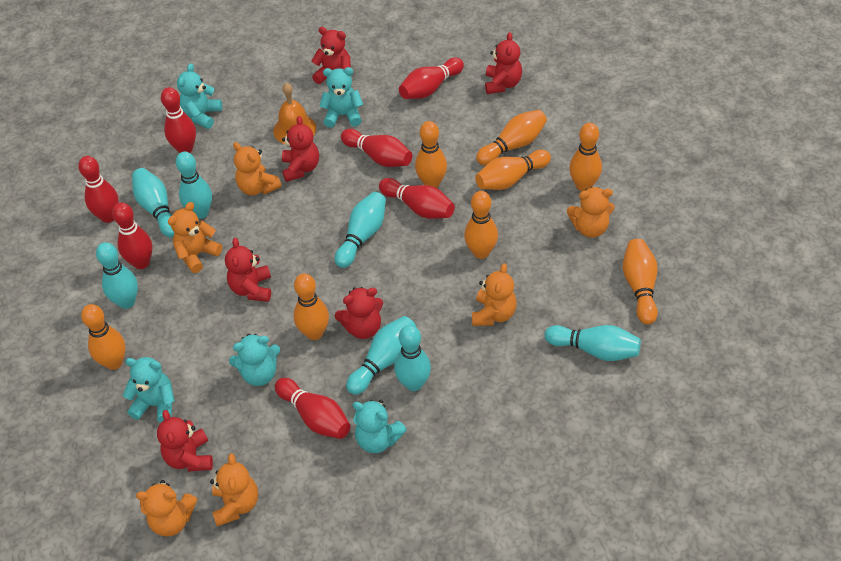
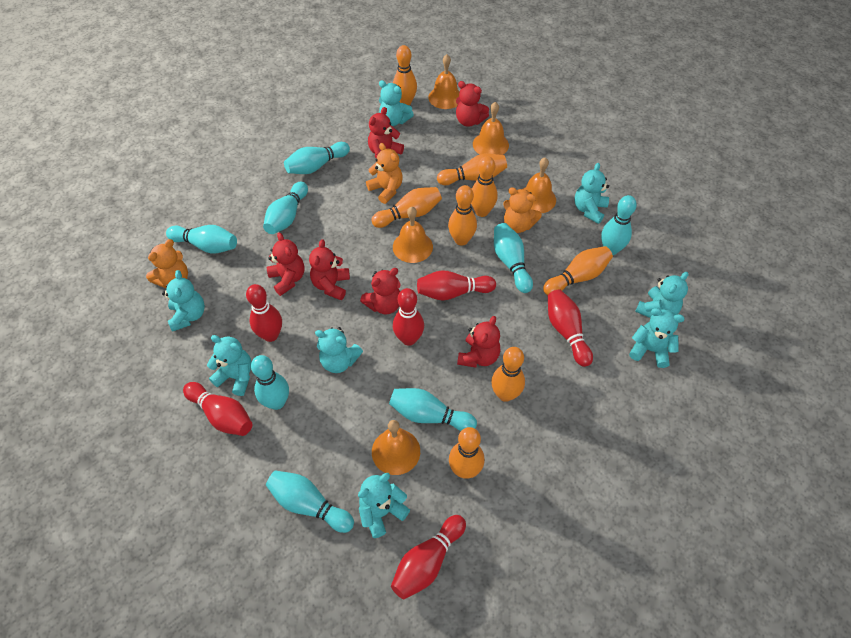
orange bell: [273,83,316,144] = 1 -> [372,420,420,475] [393,207,433,263] [428,54,460,109] [473,102,509,155] [523,157,556,213] = 5
orange teddy bear: [136,480,197,536] [168,202,222,273] [210,453,258,526] [233,142,282,195] [472,263,517,326] [567,187,615,238] = 6 -> [146,239,188,288] [366,143,403,204] [503,187,542,233] = 3
red bowling pin: [78,156,119,223] [112,202,152,269] [161,87,196,153] [275,378,351,439] [341,129,412,167] [379,178,455,219] [399,58,464,99] = 7 -> [183,382,252,436] [246,284,282,342] [391,515,466,599] [393,288,424,346] [417,270,496,301] [548,289,593,367] = 6
turquoise bowling pin: [96,242,138,309] [132,168,174,237] [176,151,212,219] [335,192,386,268] [346,316,416,395] [394,325,431,391] [545,325,641,361] = 7 -> [166,225,237,254] [251,355,289,410] [263,182,308,234] [266,470,354,533] [284,142,350,174] [389,388,477,431] [494,223,533,293] [601,195,637,255] = 8
turquoise teddy bear: [123,357,175,422] [177,63,222,129] [229,333,280,386] [319,67,363,128] [353,400,407,453] = 5 -> [162,270,205,332] [207,335,252,396] [315,327,363,373] [358,473,410,538] [379,80,414,126] [574,163,609,224] [629,308,685,368] [635,272,689,318] = 8

